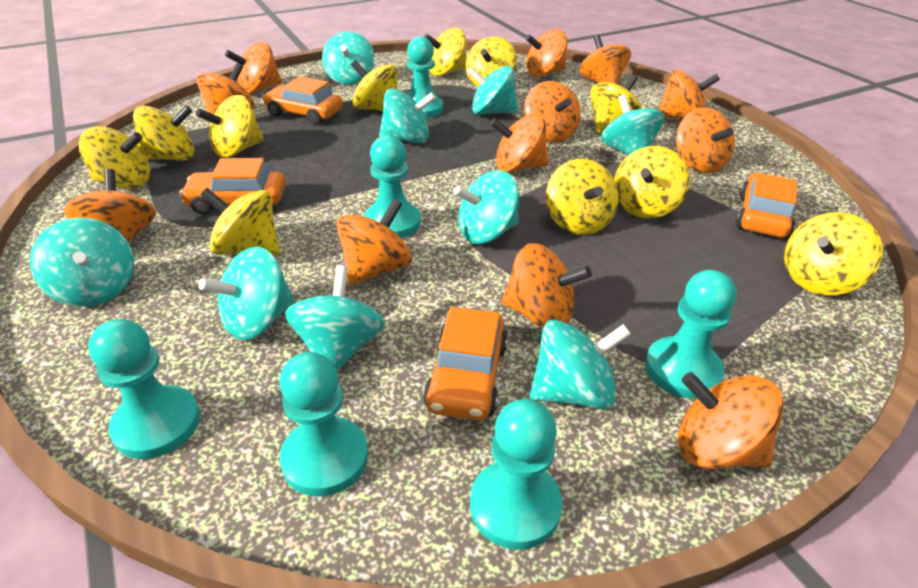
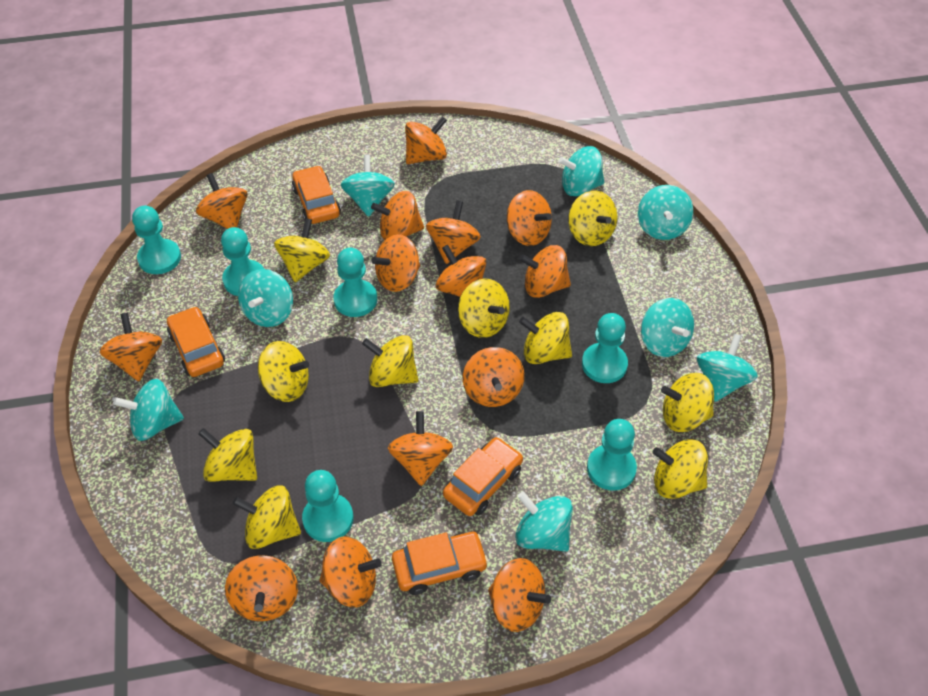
orange spinning top: [64,169,156,243] [197,63,255,123] [225,42,282,94] [336,199,412,285] [490,114,549,173] [502,243,592,329] [524,81,581,142] [526,29,568,77] [579,35,631,84] [658,70,720,119] [676,108,735,174] [677,372,784,469] = 12 -> [100,313,162,381] [196,173,248,229] [225,555,298,621] [319,536,382,607] [371,191,424,240] [372,234,420,292] [388,411,453,486] [405,116,447,164] [426,201,481,264] [436,245,486,297] [463,347,524,407] [488,558,551,632] [507,190,552,246] [519,245,571,298] = 14
turquoise spinning top: [30,218,134,307] [199,247,295,340] [285,265,385,371] [322,32,375,85] [379,88,436,144] [454,170,519,244] [467,66,518,115] [530,319,631,410] [601,95,664,155] = 9 -> [113,379,184,441] [238,269,293,327] [341,154,395,217] [515,492,573,552] [558,146,604,196] [638,185,693,240] [641,298,694,357] [697,334,758,402] = 8
yellow spinning top: [79,126,150,189] [133,106,194,161] [196,95,264,158] [201,188,280,255] [351,60,398,111] [424,28,467,76] [465,37,517,87] [546,159,618,235] [590,75,643,133] [614,146,690,219] [784,212,883,295] = 11 -> [198,428,257,482] [232,485,301,549] [258,341,309,402] [274,218,330,282] [362,335,418,387] [458,278,510,338] [519,312,572,364] [568,190,617,246] [652,439,708,499] [661,373,714,432] = 10

